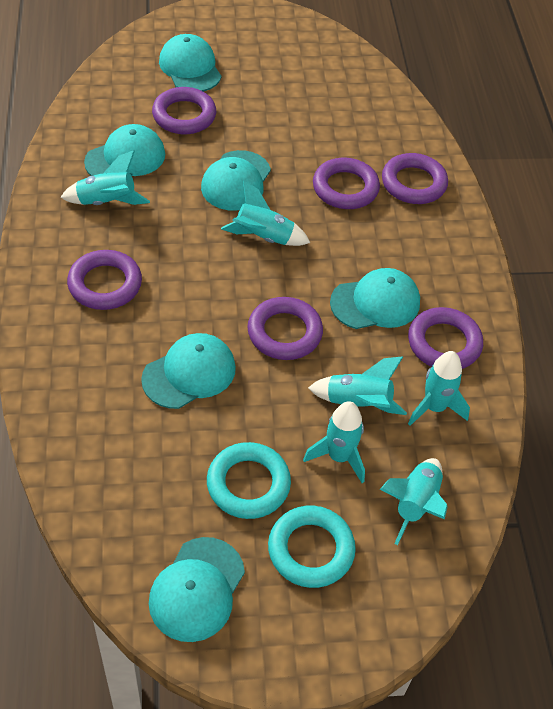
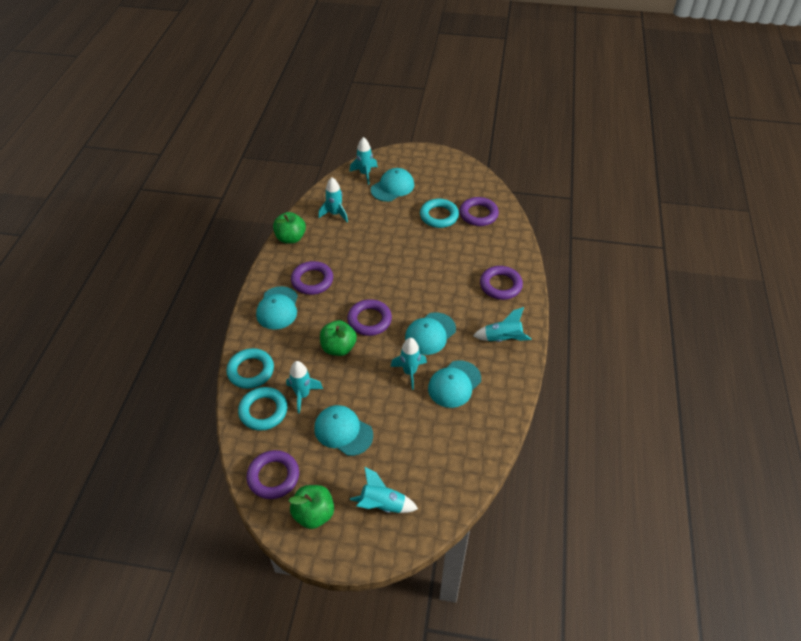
green apple: none = 0 -> [273,212,306,244] [289,485,334,529] [320,320,357,356] = 3
purple ring: [67,250,142,310] [152,87,216,134] [247,297,323,360] [313,158,380,209] [382,153,448,204] [408,307,483,369] = 6 -> [247,450,299,499] [291,261,333,295] [347,299,392,336] [460,197,499,226] [480,266,523,300] = 5
turquoise cap: [84,124,165,176] [141,333,236,409] [149,537,245,642] [159,34,221,92] [201,150,271,211] [330,268,420,329] = 6 -> [256,286,298,330] [314,405,373,456] [371,168,414,202] [405,312,456,355] [428,360,481,408] = 5
turquoise ring: [207,442,291,519] [268,506,356,588] = 2 -> [226,348,274,389] [238,387,288,431] [420,199,459,228] = 3

